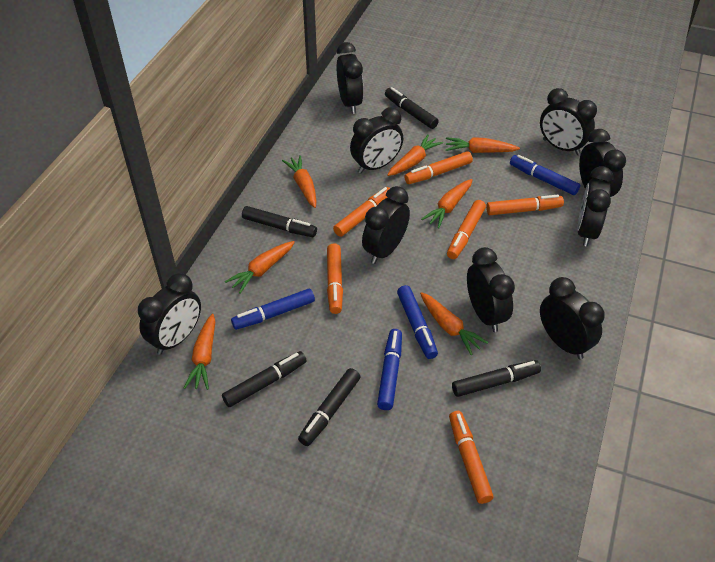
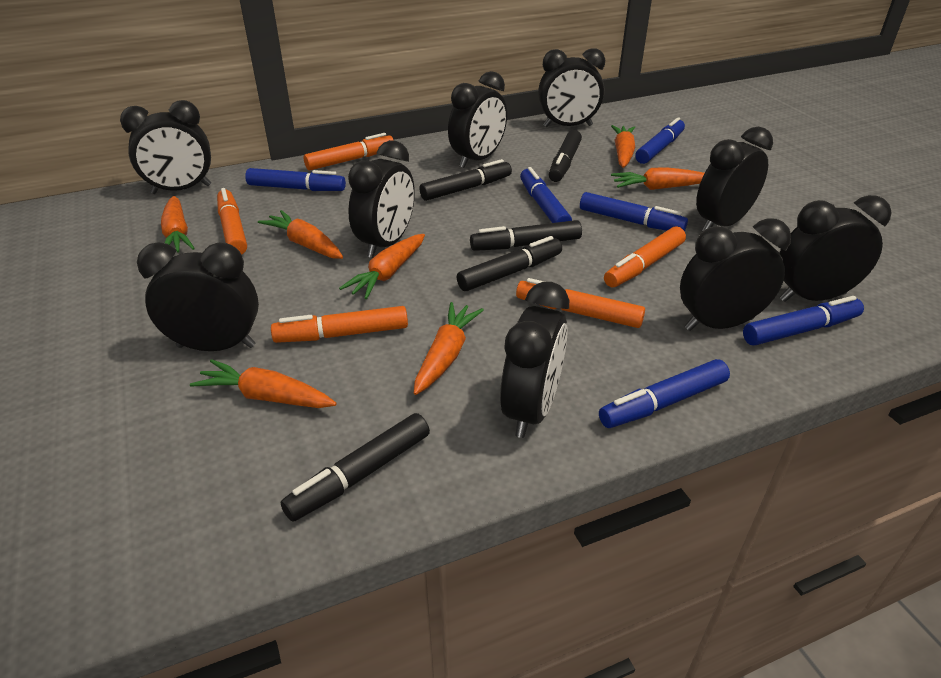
blue marker: [231,289,315,330] [377,329,402,410] [397,285,438,359] [510,155,580,195] = 4 -> [245,168,346,191] [520,167,572,223] [580,192,688,232] [599,359,730,428] [635,117,685,164] [743,296,864,346] = 6
orange marker: [327,243,343,314] [333,187,390,237] [404,151,473,184] [447,200,486,259] [449,411,494,504] [486,195,564,215] = 6 -> [217,188,247,255] [271,306,408,343] [304,133,394,170] [516,278,645,328] [604,226,686,287] = 5

